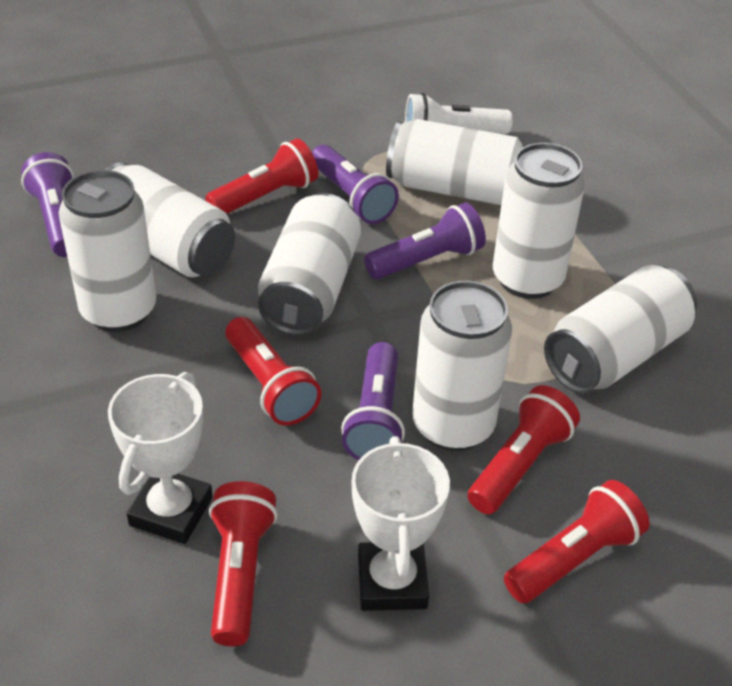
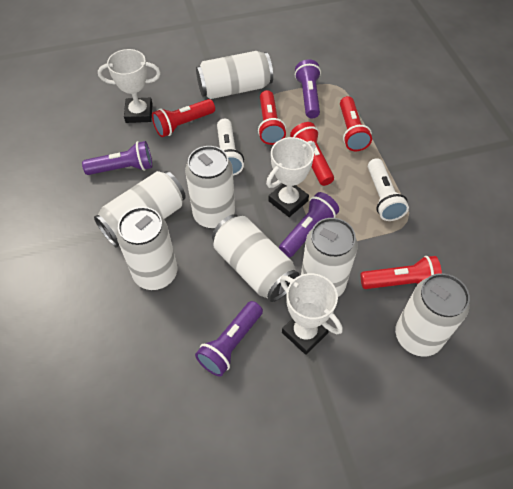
white flashlight: [405,93,513,134] = 1 -> [217,119,244,176] [368,158,409,221] = 2
white trophy: [108,372,213,544] [352,436,450,611] = 2 -> [98,49,161,123] [266,137,315,217] [280,273,343,355] = 3

